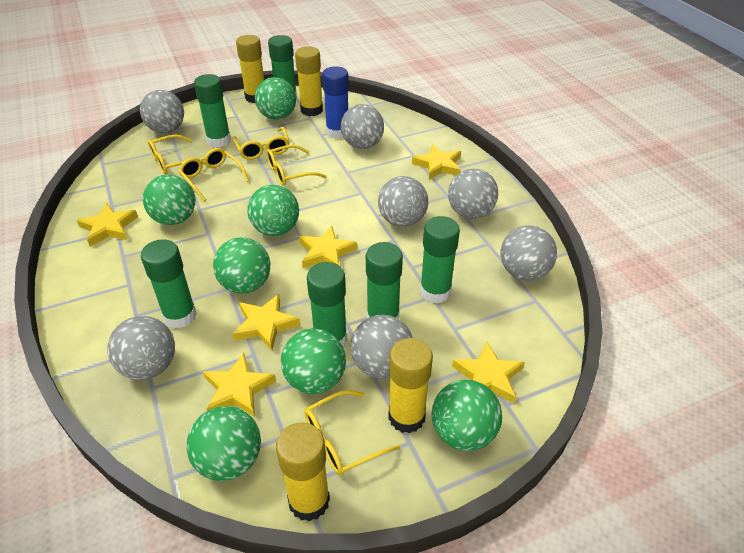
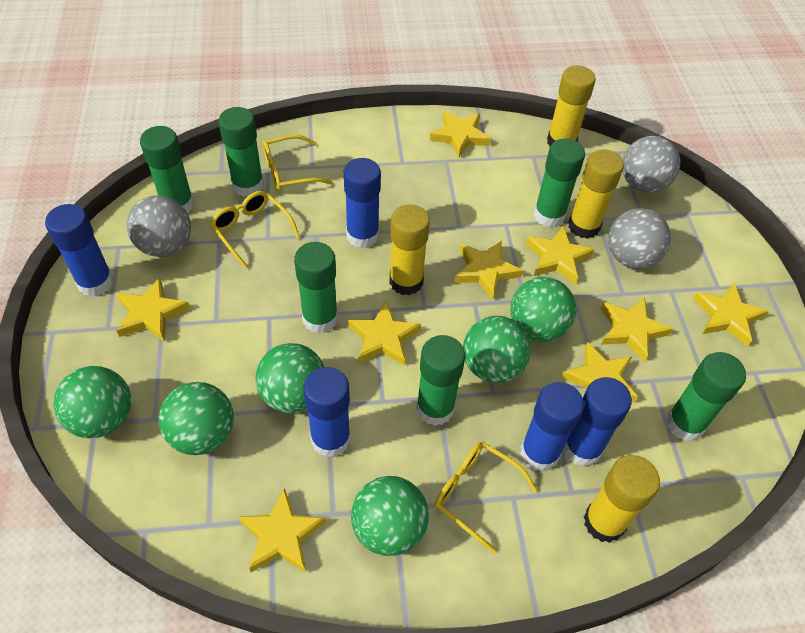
blue glue stick: [322,66,349,139] = 1 -> [45,204,114,297] [303,367,350,458] [344,158,381,249] [520,382,584,472] [563,377,632,467] = 5
green ball: [143,174,196,225] [186,406,261,481] [213,237,270,294] [247,185,299,236] [255,77,296,120] [281,328,346,394] [432,380,502,451] = 7 -> [53,366,131,438] [158,382,234,455] [256,343,324,413] [351,476,429,556] [463,316,531,383] [510,277,576,342] = 6
grey ball: [107,316,175,380] [140,90,184,133] [341,104,384,149] [350,315,413,379] [378,176,428,227] [448,168,498,219] [501,225,557,280] = 7 -> [126,196,191,257] [608,208,671,269] [623,136,680,193] = 3
yellow glasses: [148,135,205,174] [179,148,249,201] [232,127,289,160] [266,145,327,186] [305,390,400,475] = 5 -> [210,191,300,269] [262,135,333,191] [434,442,538,553] = 3
yellow star: [77,203,138,247] [203,353,276,417] [232,294,300,351] [299,226,357,268] [412,144,461,180] [452,341,525,403] = 6 -> [116,277,190,342] [238,488,326,573] [348,301,421,366] [430,111,491,158] [454,241,523,300] [526,226,594,284] [561,342,638,403] [601,297,673,362] [693,283,768,347] = 9

